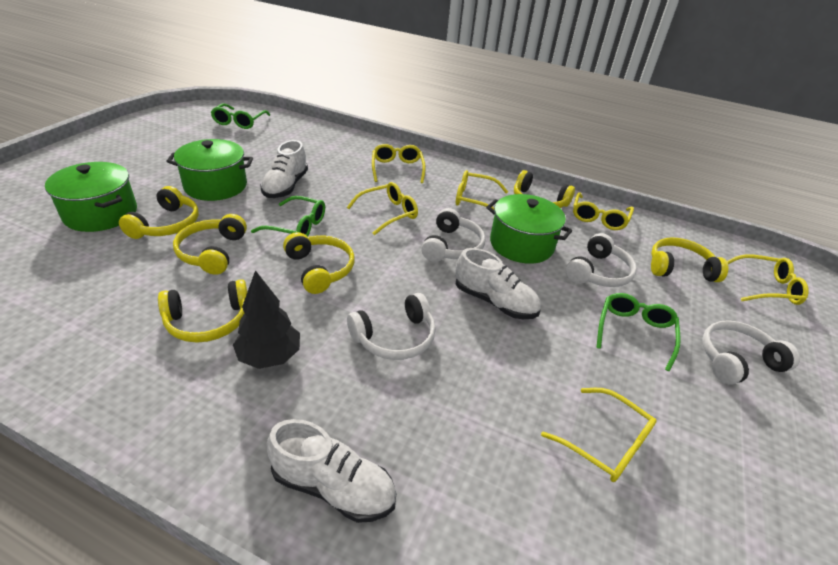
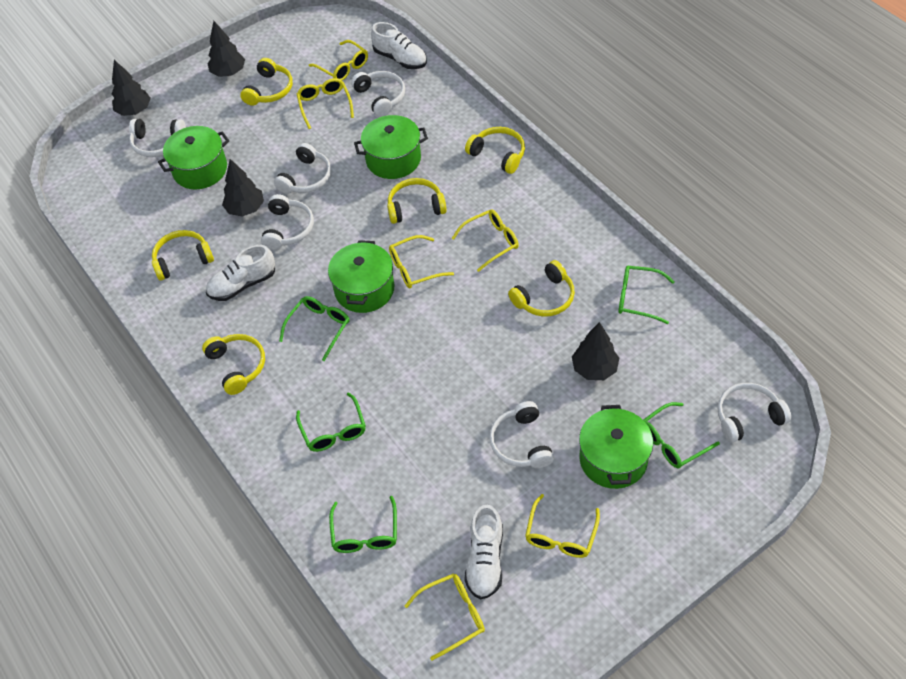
black tree: [233,270,300,369] = 1 -> [112,60,151,116] [207,21,245,77] [222,159,264,217] [572,322,619,380] = 4
green glasses: [211,103,270,129] [251,196,325,237] [597,293,681,371] = 3 -> [279,296,349,361] [296,392,366,452] [329,496,397,553] [618,266,675,324] [643,402,720,468] = 5
green pot: [45,162,137,232] [166,139,253,201] [486,194,572,264] = 3 -> [158,126,229,189] [328,240,394,313] [354,115,428,179] [579,405,653,489] = 4
white headphones: [347,293,436,360] [421,208,486,262] [566,233,637,287] [702,320,800,385] = 4 -> [129,119,186,157] [261,194,314,250] [274,143,331,194] [351,71,405,117] [489,401,554,468] [717,383,791,443] = 6

